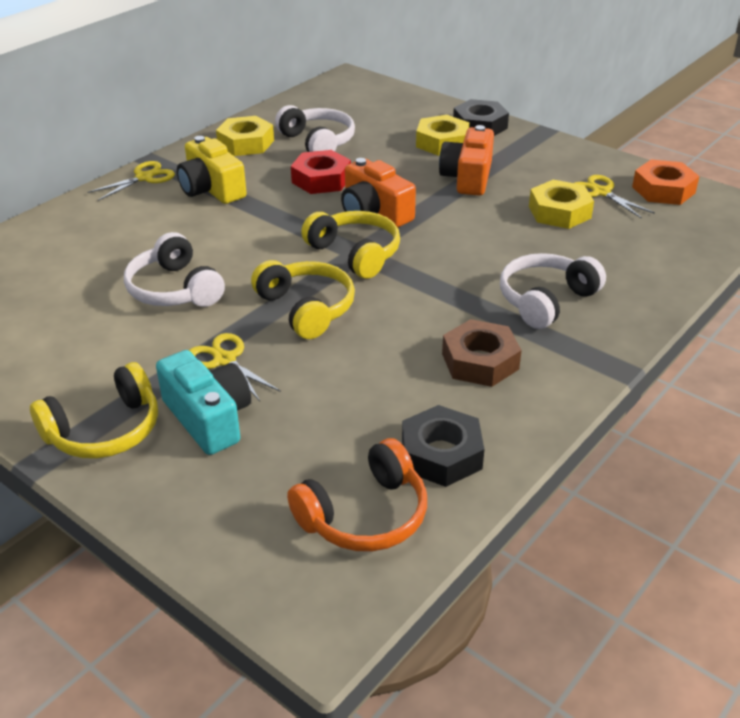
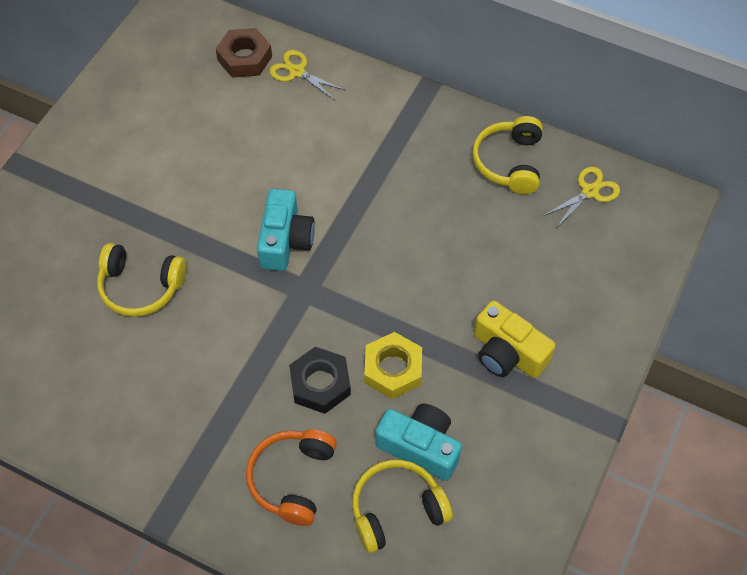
black nut: [402,405,484,487] [453,99,509,136] = 2 -> [289,347,351,414] = 1
orange camera: [341,158,416,228] [439,125,494,196] = 2 -> none = 0
orange nut: [632,159,699,205] = 1 -> none = 0
red nut: [291,150,351,194] = 1 -> none = 0
turquoise camera: [156,350,251,455] = 1 -> [257,189,315,271] [375,403,462,481] = 2
white headphones: [124,232,225,307] [275,105,355,152] [500,253,606,329] = 3 -> none = 0
yellow nut: [216,116,274,156] [416,115,469,156] [529,180,594,229] = 3 -> [364,332,422,399] = 1
yellow scissors: [87,161,175,201] [189,333,281,401] [575,175,655,219] = 3 -> [269,50,345,100] [543,167,620,227] = 2

